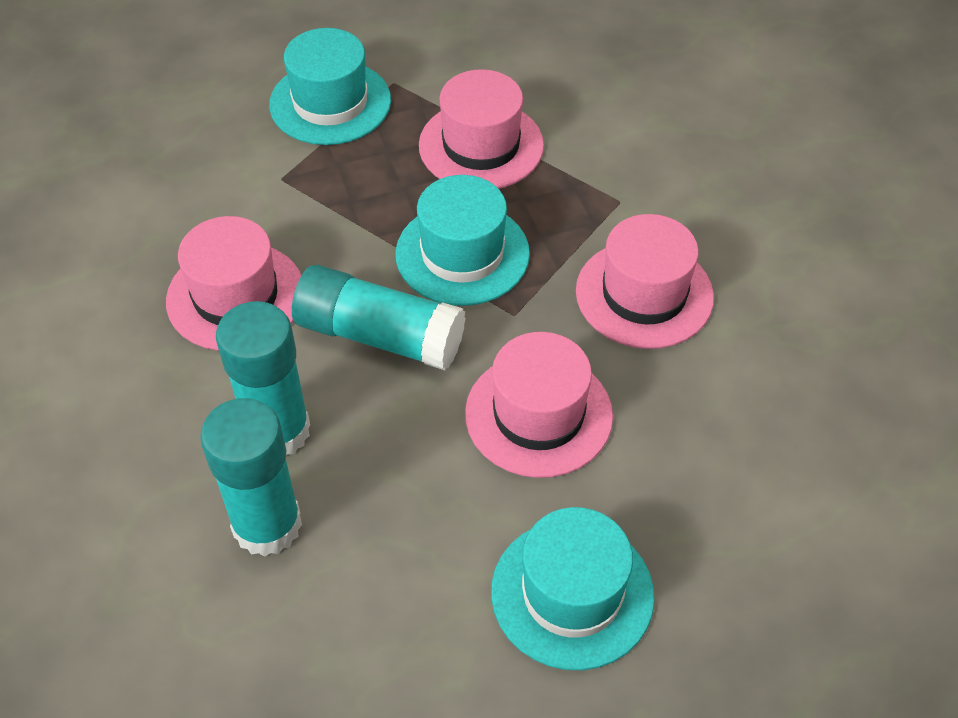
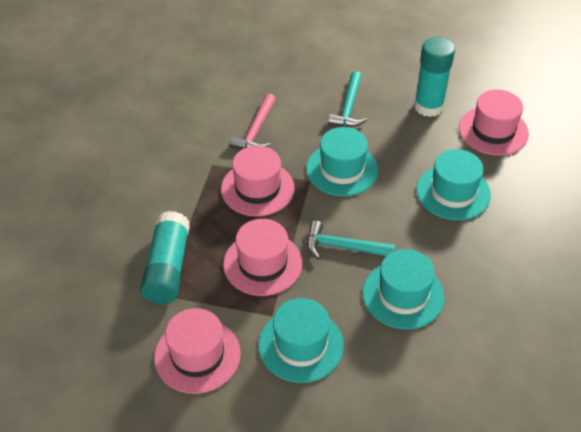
pink hammer: none = 0 -> [229,93,276,149] = 1
turquoise glue stick: [200,398,302,557] [216,301,310,455] [292,265,466,370] = 3 -> [140,211,190,304] [414,37,455,117] = 2
turquoise hammer: none = 0 -> [307,221,395,259] [328,71,367,127] = 2
turquoise hat: [269,28,391,145] [395,175,530,306] [491,507,655,670] = 3 -> [258,298,344,383] [306,127,378,196] [362,249,445,329] [416,149,491,220] = 4

